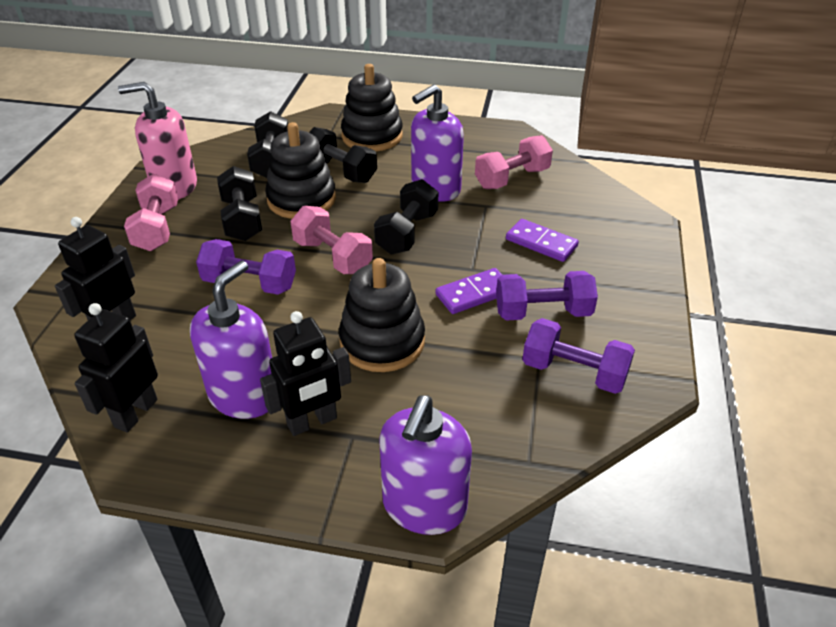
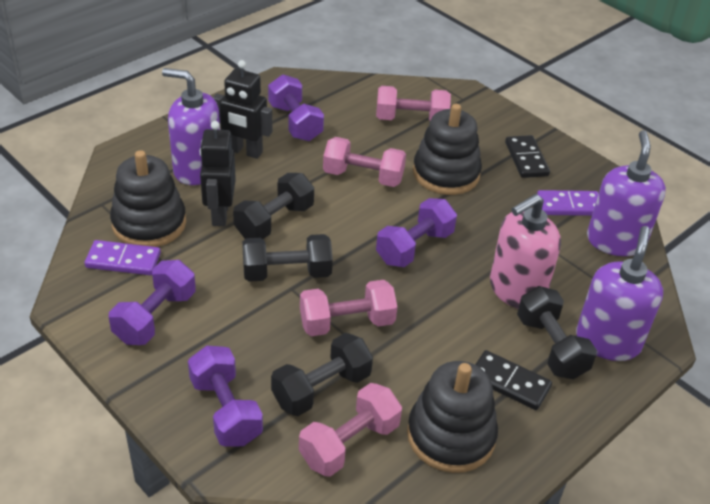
black domino: none = 0 -> [475,350,552,410] [505,135,550,178] = 2
black robot: [55,217,136,320] [74,303,158,433] [260,311,351,436] = 3 -> [200,121,236,226] [213,60,272,159] = 2
pink dumbbell: [124,174,178,251] [291,206,373,274] [475,135,553,189] = 3 -> [299,383,402,477] [300,280,397,336] [323,137,406,187] [376,86,451,120] = 4
purple dumbbell: [196,239,296,295] [496,271,598,321] [522,318,635,394] = 3 -> [109,260,196,345] [188,346,263,447] [268,74,324,141] [376,198,457,267] = 4

